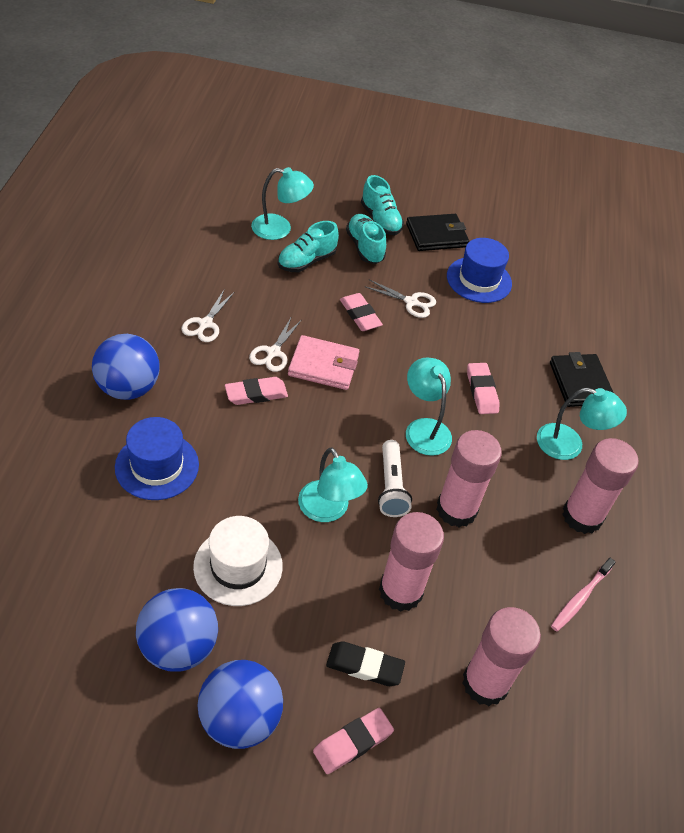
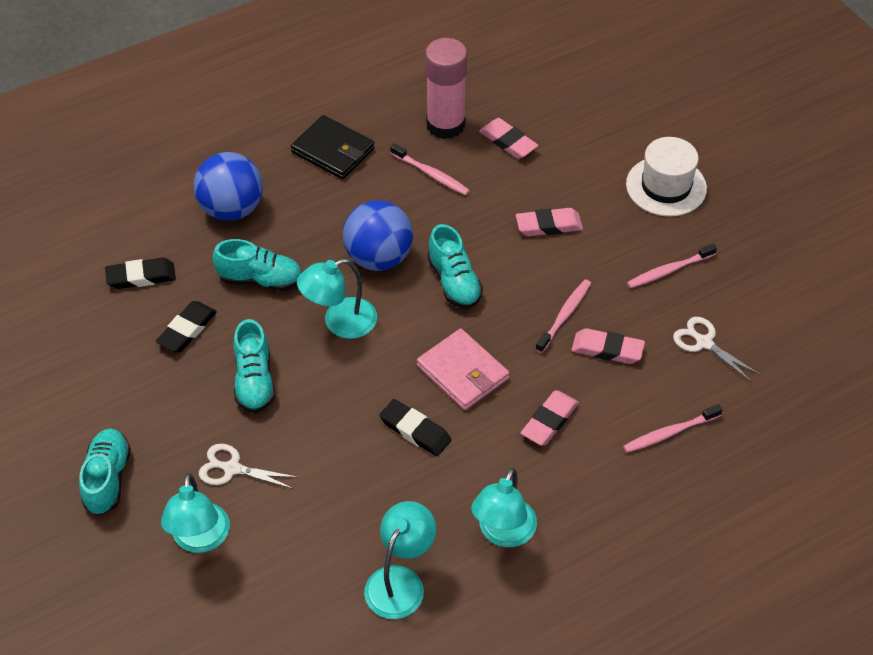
black eraser: [326,641,405,686] = 1 -> [105,257,176,289] [156,301,217,352] [379,399,451,456] = 3
black wallet: [406,214,469,251] [550,352,613,407] = 2 -> [291,115,375,179] = 1
blue ball: [92,334,160,400] [136,588,218,672] [197,660,283,749] = 3 -> [194,152,263,221] [343,200,413,271] = 2
blue hat: [115,417,199,500] [447,238,512,303] = 2 -> none = 0
pink glue stick: [379,512,444,612] [436,430,502,527] [462,607,541,706] [562,438,639,534] = 4 -> [425,38,467,139] = 1
pink toothbrush: [551,558,616,631] = 1 -> [390,143,470,195] [536,279,591,353] [623,404,722,453] [627,243,717,288] = 4
turquoise shoe: [278,221,339,272] [346,214,386,264] [361,175,404,235] = 3 -> [79,428,131,515] [213,239,302,291] [233,319,275,413] [427,224,483,308] = 4
white flashlight: [378,440,412,517] = 1 -> none = 0
white scissors: [181,290,235,342] [249,318,302,372] [364,279,436,318] = 3 -> [199,443,299,489] [673,317,760,382] = 2

